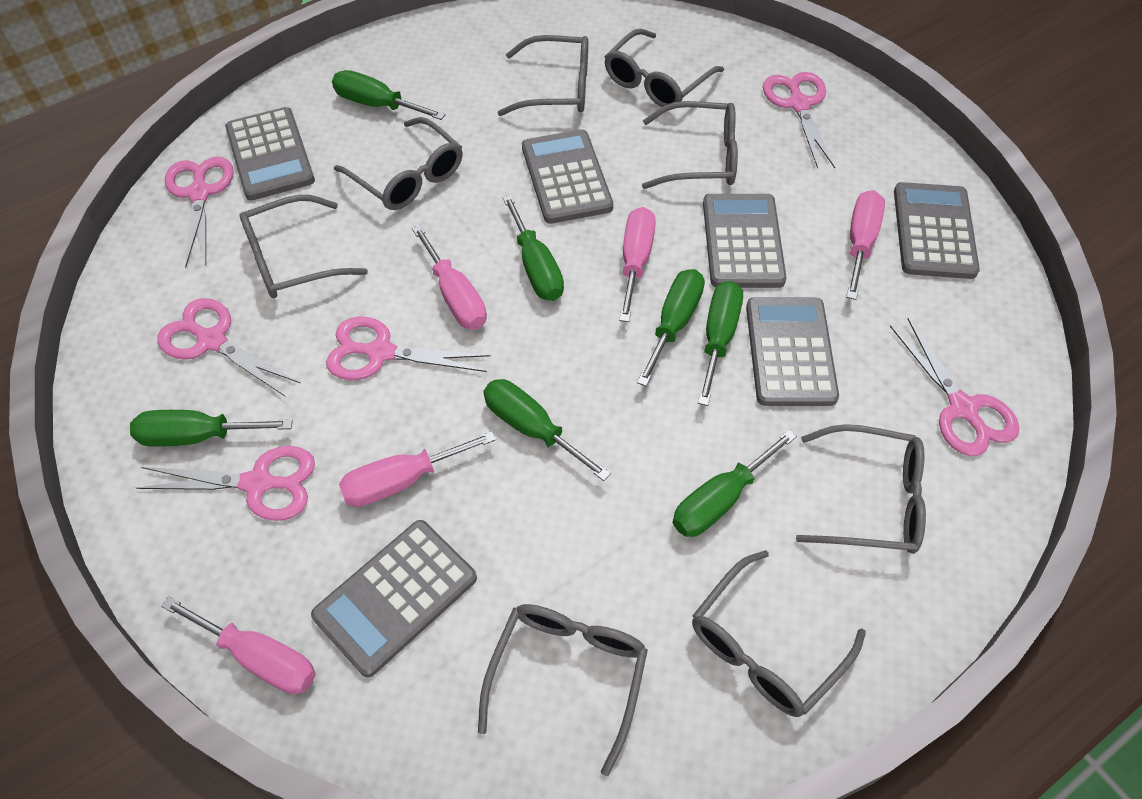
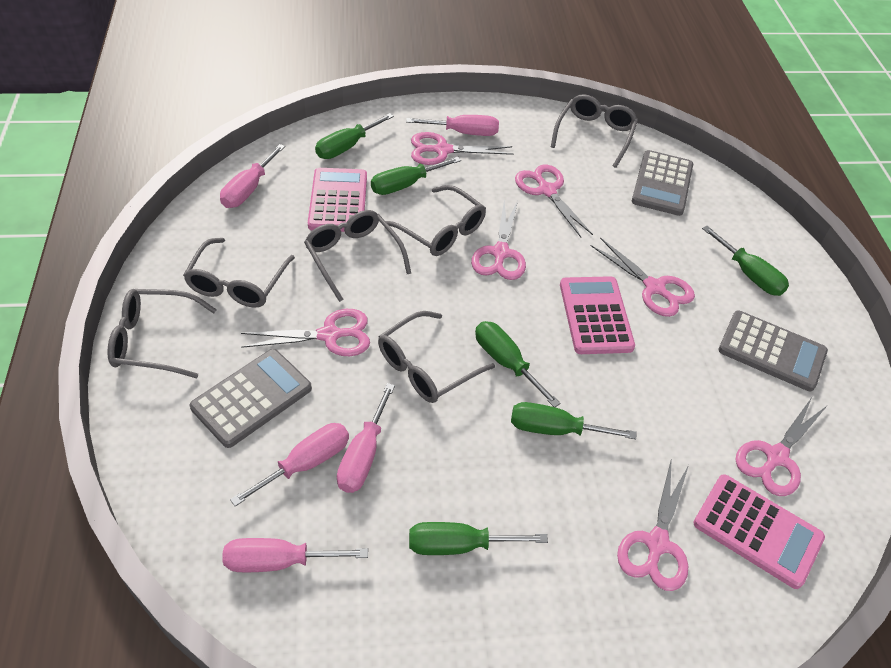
green screwdriver: [130,410,293,447] [332,70,446,120] [483,379,611,481] [502,194,564,301] [637,269,705,386] [673,430,797,537] [698,281,743,406] = 7 -> [315,113,394,159] [371,157,461,195] [409,522,548,555] [475,321,560,407] [511,402,636,439] [702,226,789,296] = 6
grey calculator: [225,107,315,200] [311,520,477,677] [522,129,613,224] [703,194,786,288] [746,297,839,406] [894,182,980,279] = 6 -> [190,349,312,448] [632,150,693,216] [718,310,828,391] = 3
grey glasses: [240,195,368,298] [334,117,463,210] [478,604,648,776] [498,35,588,116] [604,29,724,107] [642,101,738,189] [692,550,866,717] [796,424,926,554] = 8 -> [107,289,217,378] [183,238,295,308] [304,210,411,302] [378,311,495,403] [385,185,486,256] [551,94,638,168] = 6
pink calculator: none = 0 -> [308,168,367,232] [560,276,635,354] [693,474,825,589] = 3
pink scissors: [136,446,315,521] [157,298,300,397] [165,156,234,268] [326,317,491,380] [763,72,835,168] [890,318,1019,456] = 6 -> [241,309,370,356] [411,132,513,165] [471,200,526,280] [515,165,593,237] [590,237,695,317] [617,458,689,591] [736,397,828,496] = 7

